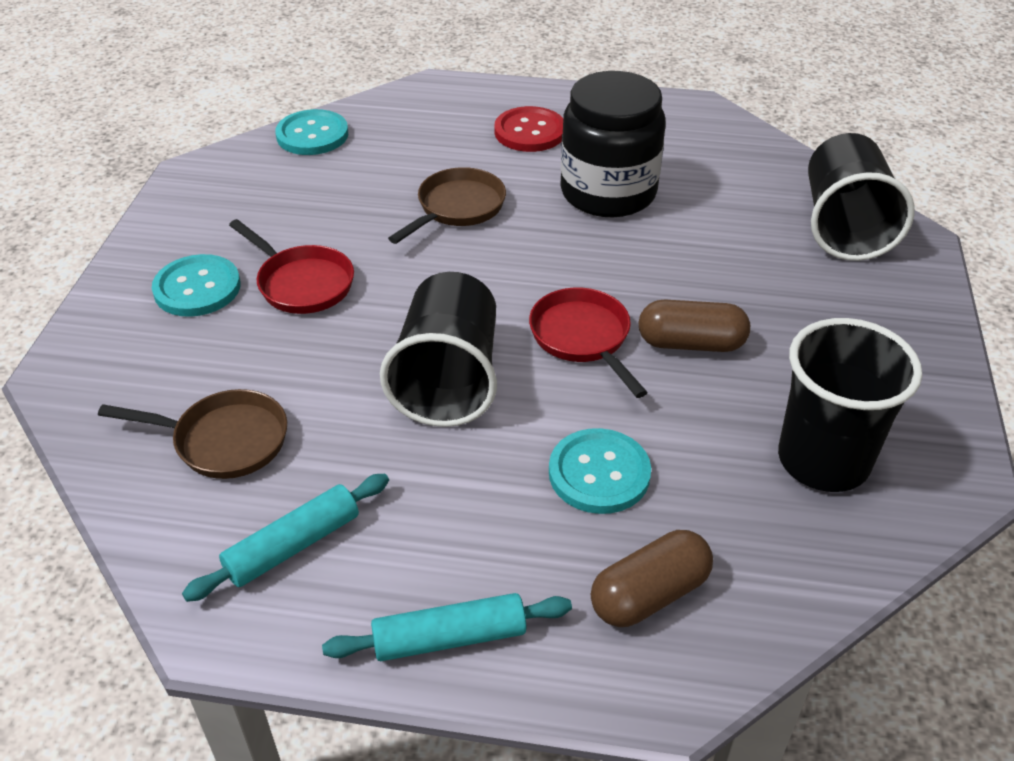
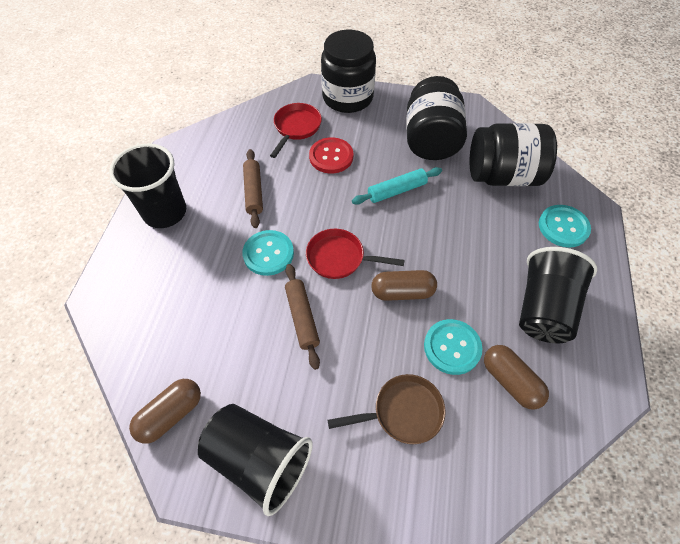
black jar: [560,71,666,217] = 1 -> [321,30,376,113] [407,76,467,160] [470,123,557,186] = 3
brown capsule: [591,530,713,627] [638,300,750,352] = 2 -> [129,379,201,444] [371,270,437,301] [484,345,549,410] = 3
brown pan: [98,389,287,479] [388,167,506,244] = 2 -> [328,374,446,444] = 1
brown rolling pin: none = 0 -> [243,149,263,228] [285,264,320,370] = 2
turquoise rolling pin: [182,474,389,602] [322,593,572,661] = 2 -> [352,167,442,205] = 1

